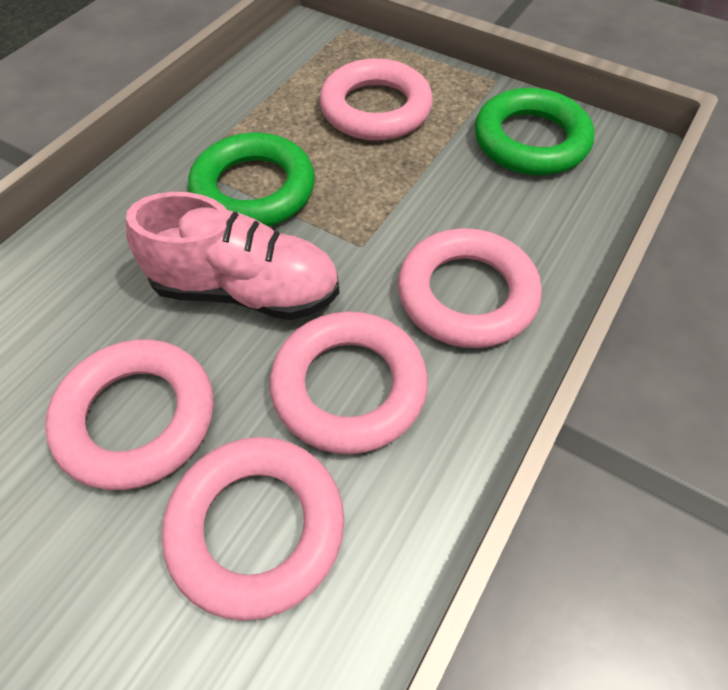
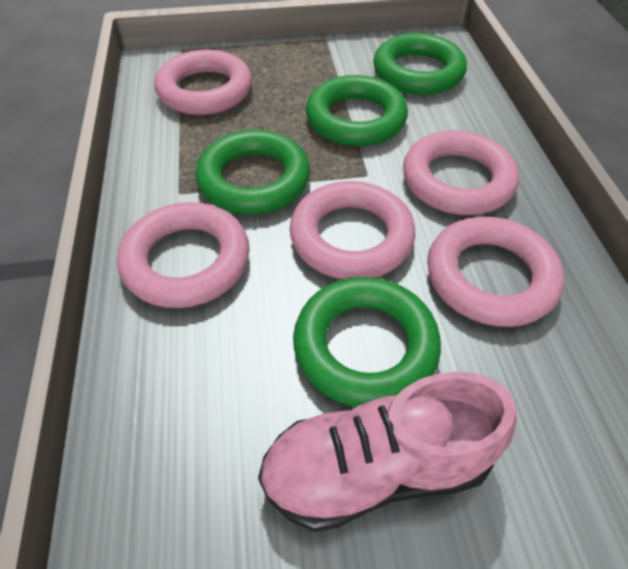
green ring: [188,133,315,227] [474,88,594,175] = 2 -> [195,130,310,214] [293,277,441,407] [306,75,408,146] [373,33,467,95] = 4

